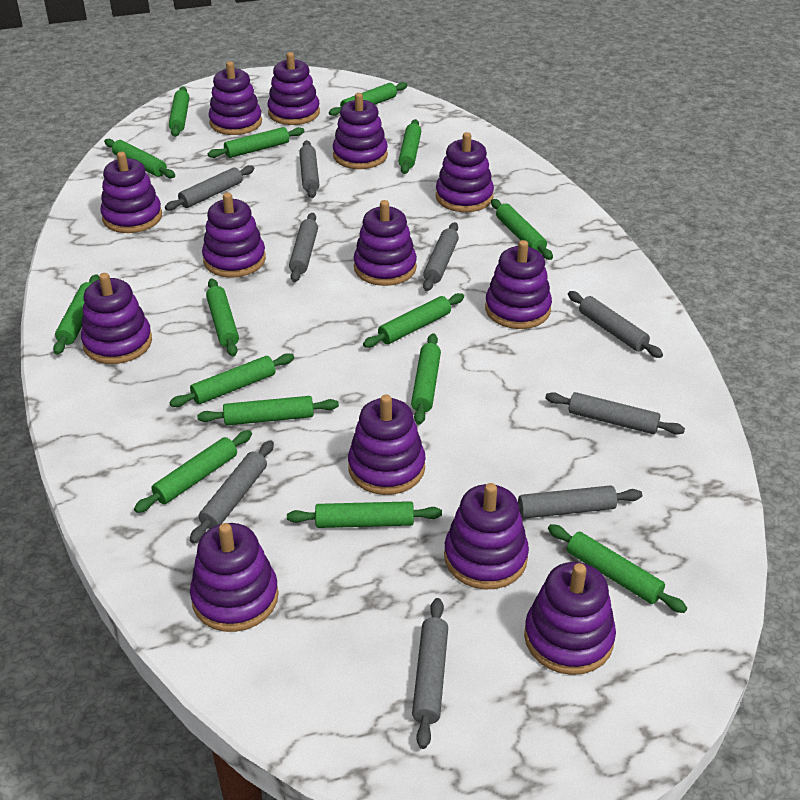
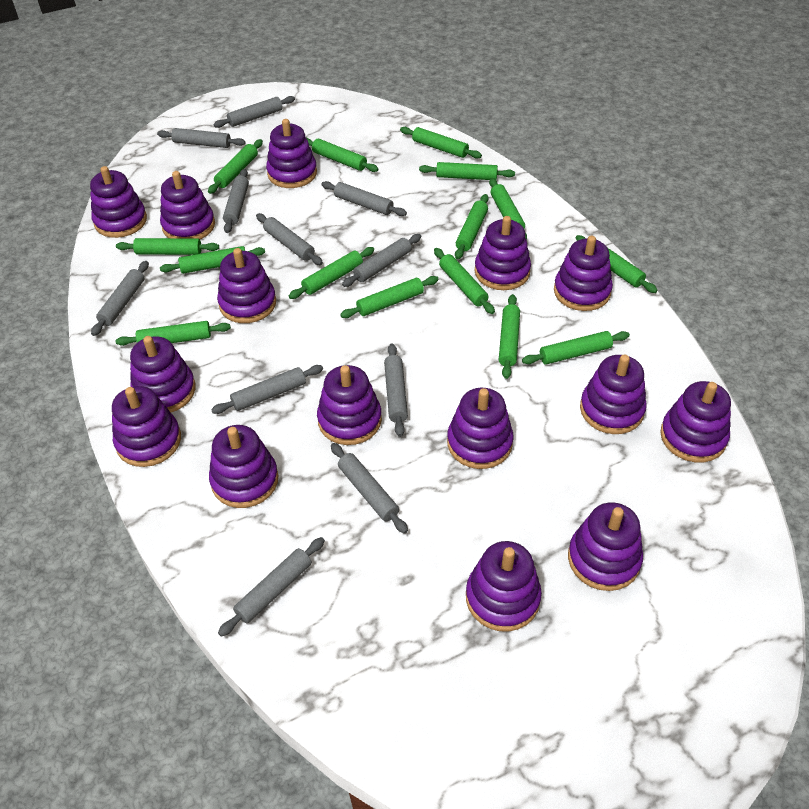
grey rolling pin: [165,165,254,211] [190,440,274,544] [289,213,318,282] [299,140,319,198] [412,598,448,749] [423,222,459,291] [518,485,642,519] [545,392,685,435] [568,291,663,358] = 9 -> [91,261,149,336] [157,128,246,148] [211,365,323,414] [214,96,295,128] [218,537,325,637] [223,169,249,233] [256,213,323,265] [321,181,407,216] [331,443,408,534] [342,234,422,287] [384,343,408,437] = 11
purple stacking toy: [81,273,152,364] [100,152,162,233] [190,523,279,632] [202,192,266,278] [209,61,262,135] [268,52,320,125] [333,93,388,169] [348,394,425,495] [354,200,417,286] [436,132,494,212] [444,483,529,590] [485,240,552,329] [524,562,616,675] = 13 -> [90,166,147,238] [112,386,181,467] [130,336,196,412] [160,171,215,239] [209,425,279,508] [217,248,276,323] [266,119,317,188] [317,365,382,445] [447,388,514,469] [466,541,542,632] [474,216,531,290] [554,236,613,311] [568,502,643,591] [580,354,647,434] [660,381,731,462] = 15

